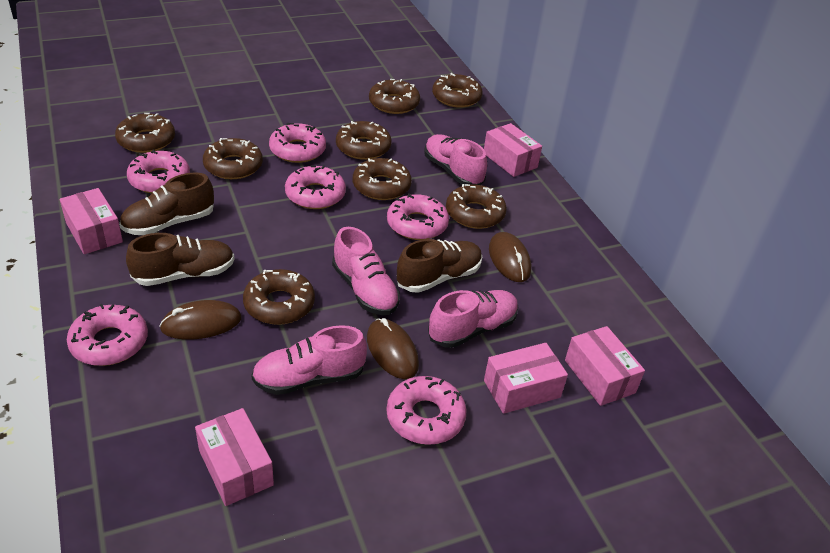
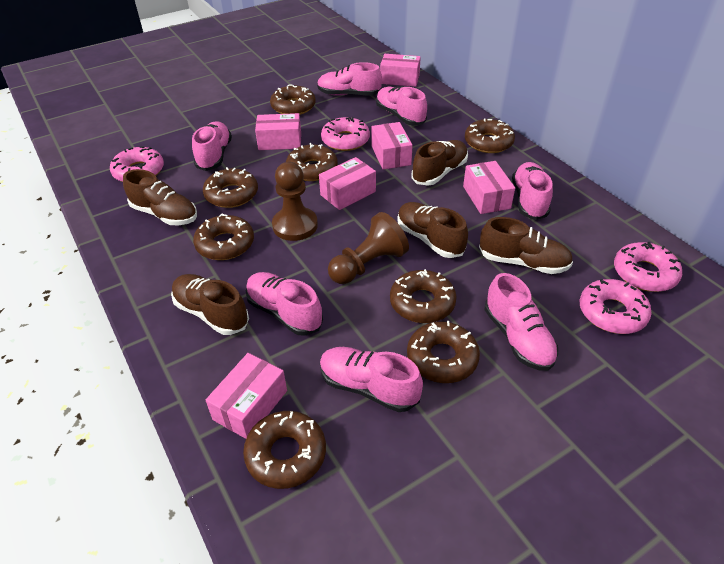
brown mouse: [159,300,242,340] [367,318,419,379] [489,232,531,282] = 3 -> none = 0
brown pawn: none = 0 -> [272,162,318,241] [328,212,409,284] = 2
brown shoe: [119,172,214,235] [126,233,235,286] [397,239,482,293] = 3 -> [123,169,197,225] [171,274,249,335] [397,202,468,258] [411,140,468,186] [479,217,573,274] = 5
pink box: [60,188,123,254] [195,408,274,506] [484,123,542,177] [484,343,568,414] [565,326,645,406] = 5 -> [206,353,287,439] [255,113,301,150] [319,157,376,210] [371,122,413,170] [380,54,421,87] [463,161,515,214] = 6
pink donut: [67,304,148,366] [127,150,190,194] [269,123,326,163] [285,165,346,209] [386,376,467,445] [387,194,449,240] = 6 -> [110,146,164,182] [321,117,370,151] [580,279,652,334] [614,242,682,292] = 4
pink shoe: [251,325,367,395] [332,227,400,315] [424,134,487,185] [428,290,518,348] = 4 -> [192,121,232,171] [246,272,323,336] [317,62,382,96] [320,347,423,412] [376,86,427,125] [484,273,558,371] [512,162,553,220] = 7

